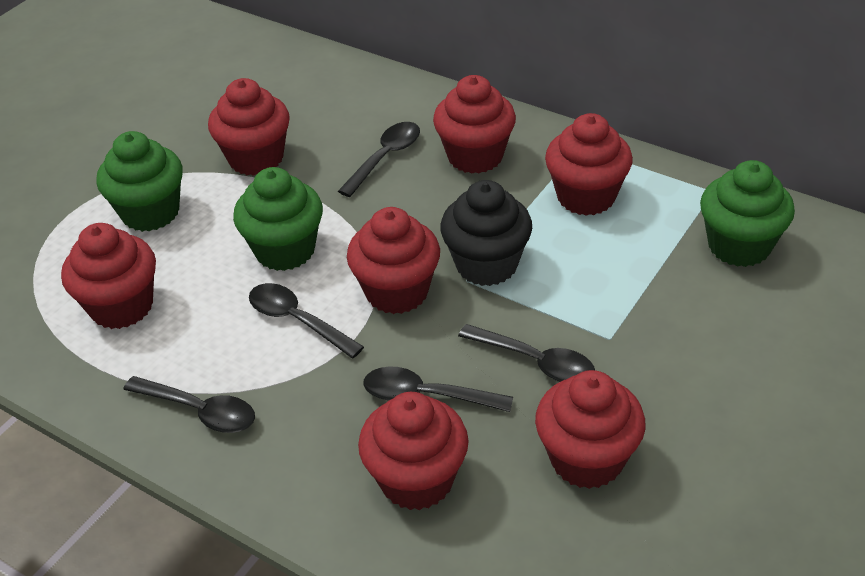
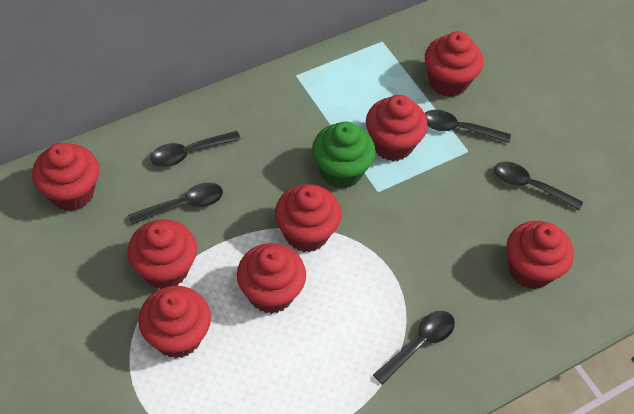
black cupcake: [440,180,532,286] = 1 -> none = 0
green cupcake: [96,131,183,232] [233,167,323,271] [700,160,795,267] = 3 -> [312,121,376,189] = 1
red cupcake: [61,223,156,329] [208,78,290,176] [347,207,440,314] [358,392,469,510] [433,75,516,174] [535,370,646,489] [545,113,633,216] = 7 -> [32,143,99,211] [127,219,197,289] [138,286,211,358] [237,243,306,314] [275,184,341,252] [366,95,428,161] [425,31,483,97] [507,221,574,289] = 8

